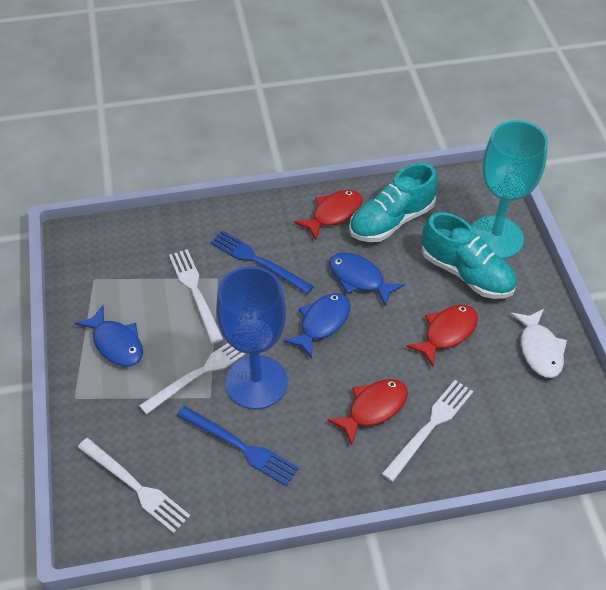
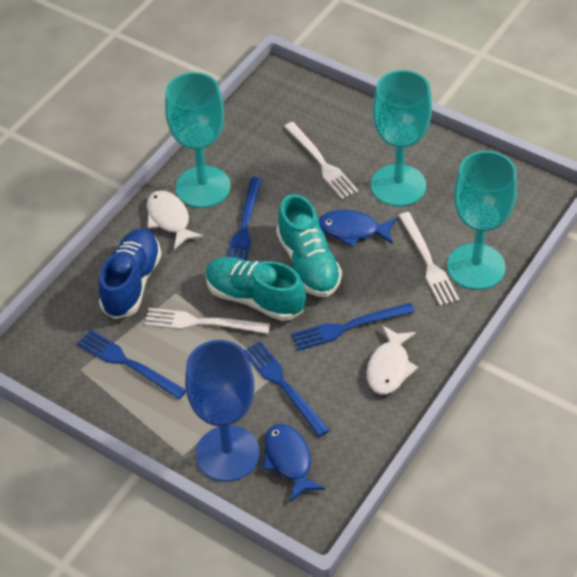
blue fish: [75,305,143,366] [283,293,350,359] [329,252,405,307] = 3 -> [263,424,325,502] [319,210,397,247] = 2
blue fork: [177,406,299,486] [210,230,314,294] = 2 -> [77,330,186,399] [227,177,262,261] [244,341,330,437] [291,303,415,351] = 4
blue shoe: none = 0 -> [99,229,162,319] = 1
red fish: [294,190,363,240] [327,379,408,445] [406,305,478,366] = 3 -> none = 0
turquoise goblet: [471,120,548,259] = 1 -> [165,72,231,208] [371,70,432,206] [447,151,517,290] = 3
white fish: [511,309,567,378] = 1 -> [147,190,204,250] [367,325,418,395] = 2
white fork: [78,438,190,533] [139,343,246,415] [169,249,223,344] [382,380,473,482] = 4 -> [144,308,270,334] [284,122,358,199] [398,212,459,306] = 3

